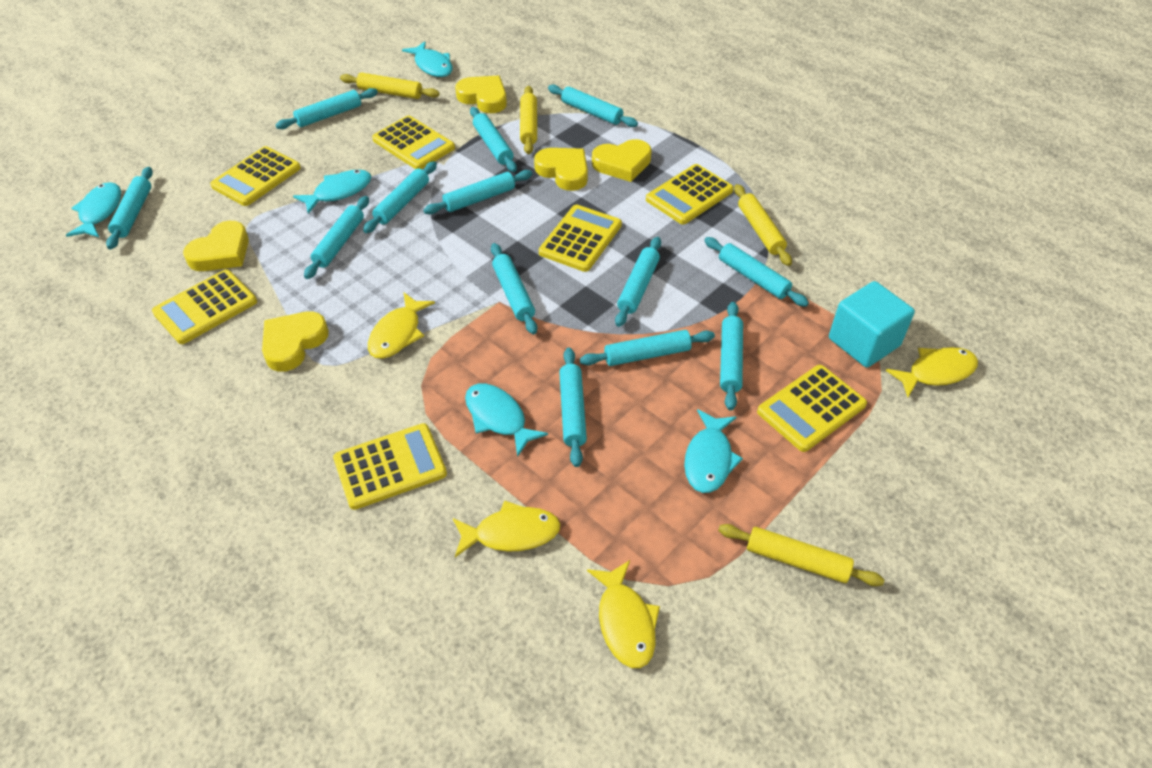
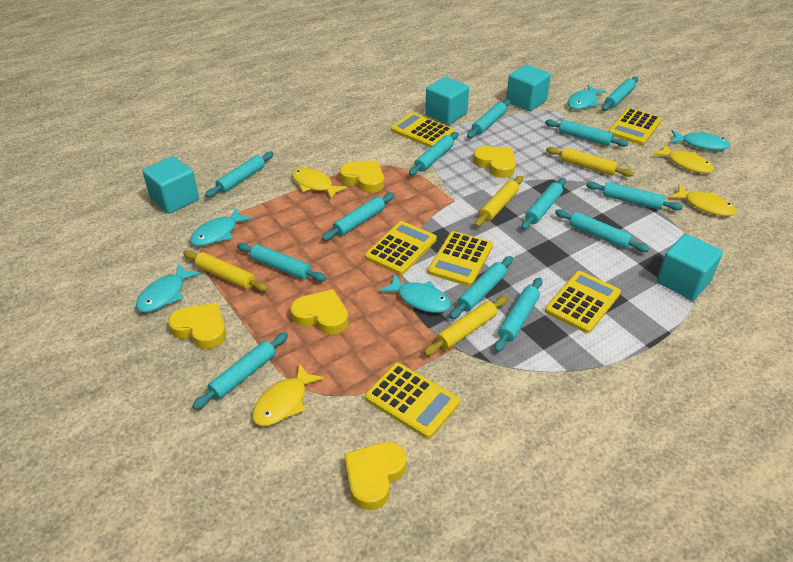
turquoise cube: [829,281,915,368] = 1 -> [143,156,199,214] [425,77,469,125] [506,65,551,111] [657,234,723,300] = 4
yellow calculator: [152,270,257,344] [210,146,301,206] [333,423,447,510] [372,115,455,169] [539,205,622,272] [646,164,734,224] [757,365,867,452] = 7 -> [365,221,437,275] [365,363,460,439] [391,112,454,148] [428,231,493,286] [545,271,621,333] [608,108,662,145] = 6

